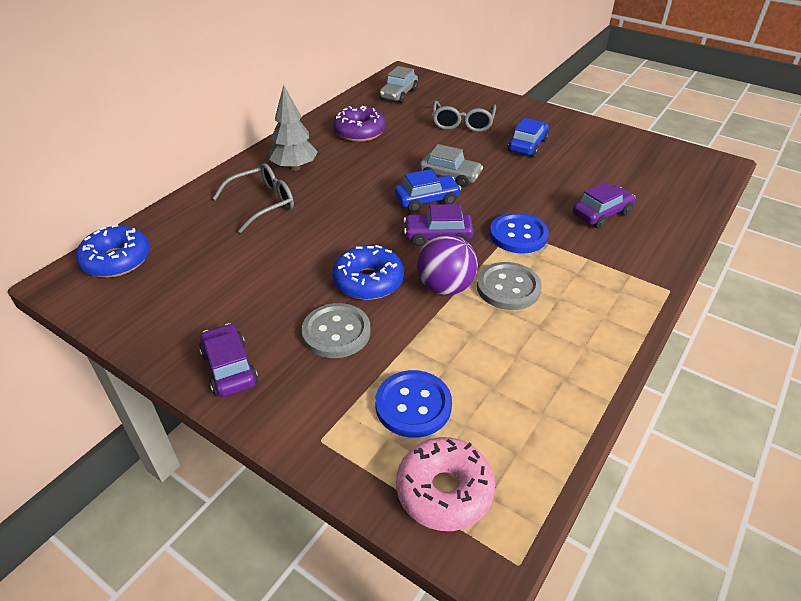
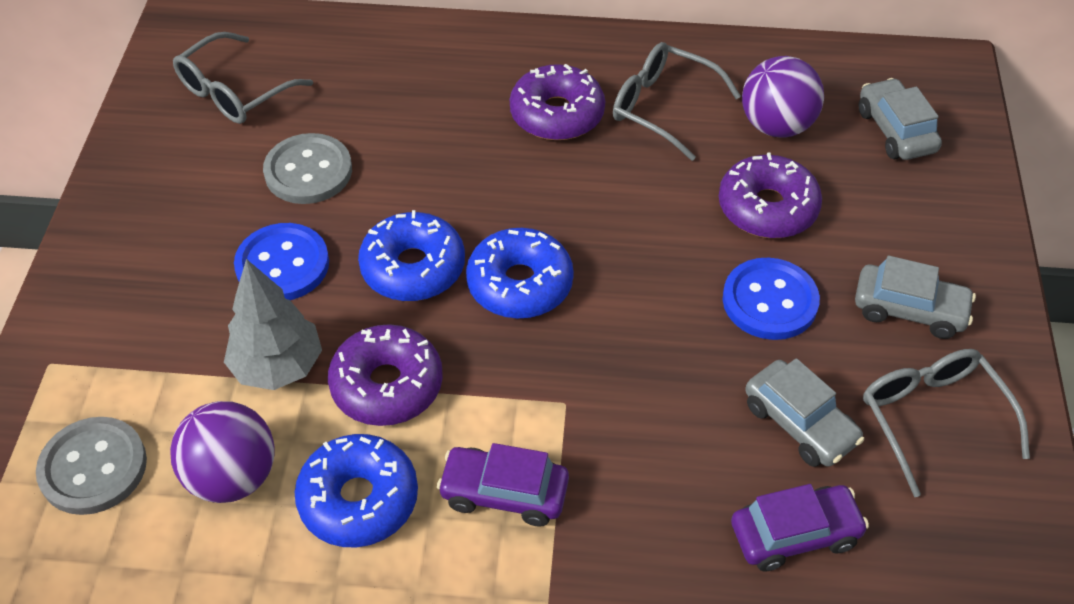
blue car: [395,169,461,212] [508,118,549,157] = 2 -> none = 0
blue donut: [76,224,150,278] [332,245,404,300] = 2 -> [295,434,418,547] [358,210,465,301] [466,228,574,319] = 3
grey car: [379,66,418,103] [419,144,483,188] = 2 -> [745,358,864,467] [855,256,976,339] [858,78,942,160] = 3
grey glasses: [213,163,294,233] [432,101,496,132] = 2 -> [173,32,313,124] [613,42,741,161] [863,349,1030,497] = 3
pink donut: [396,437,495,531] = 1 -> none = 0
purple ball: [417,234,478,295] = 1 -> [170,401,275,503] [742,56,824,138] = 2
purple car: [199,323,258,397] [404,204,474,246] [573,182,636,229] = 3 -> [437,443,569,527] [731,484,869,572] = 2
purple donut: [333,106,386,142] = 1 -> [328,324,443,426] [510,64,605,140] [719,152,822,238] = 3

